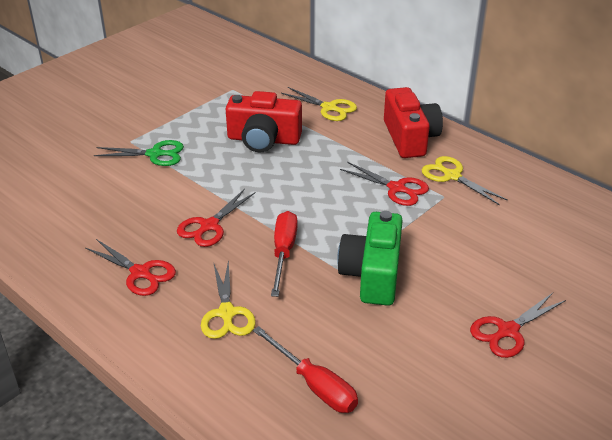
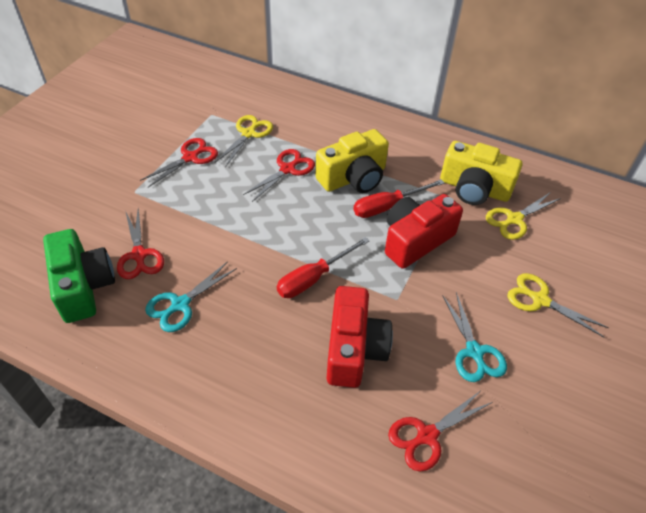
green scissors: [94,140,184,166] = 1 -> none = 0
turquoise scissors: none = 0 -> [145,261,237,332] [442,292,507,382] = 2
yellow camera: none = 0 -> [316,129,389,193] [440,141,522,205] = 2

